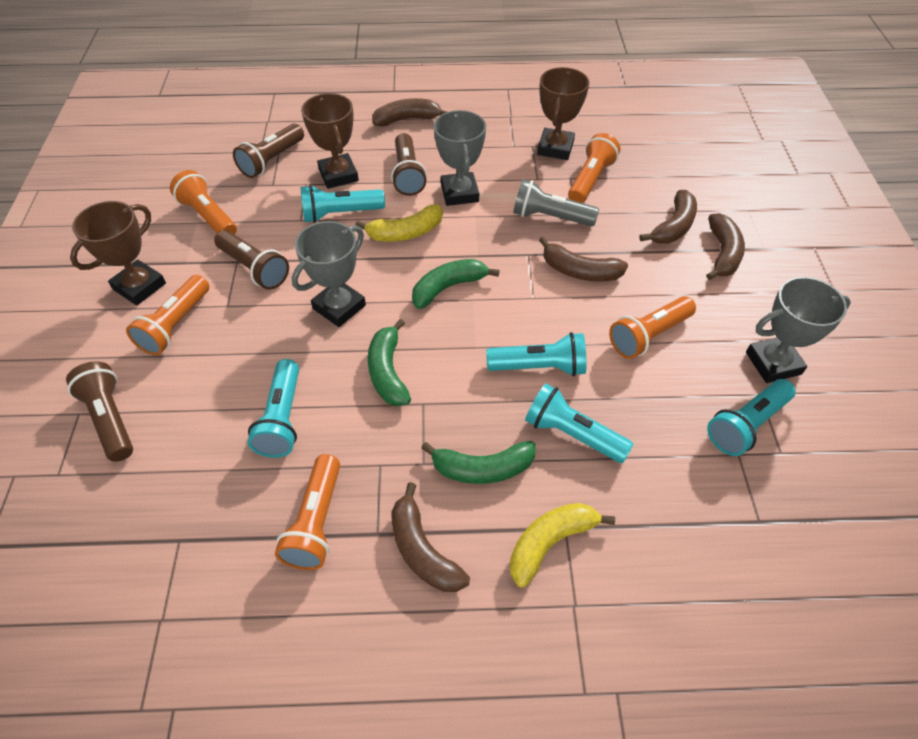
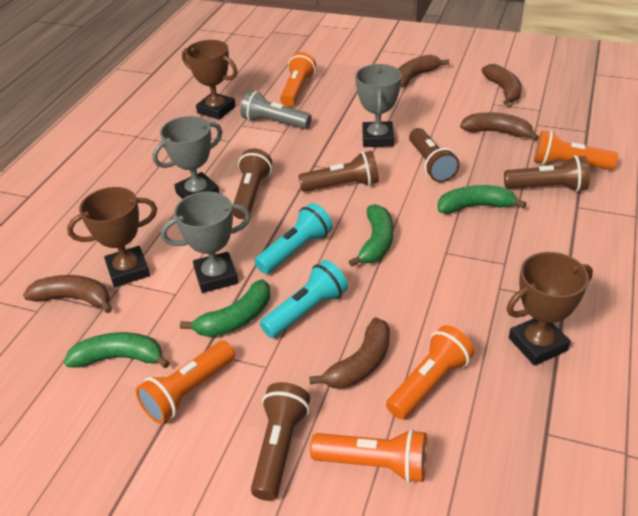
brown flashlight: [66,361,133,462] [214,230,289,290] [233,124,304,178] [391,133,427,196] = 4 -> [232,148,272,219] [251,382,310,501] [298,151,379,192] [409,128,460,182] [504,156,590,192] = 5
green banana: [368,319,411,406] [412,259,500,309] [421,441,535,484] = 3 -> [64,332,170,369] [180,279,270,337] [348,204,394,267] [438,185,526,214] = 4
turquoise flashlight: [247,359,299,458] [300,185,385,223] [486,332,586,376] [525,383,633,463] [707,379,796,456] = 5 -> [255,203,333,274] [260,260,348,338] = 2
yellow banana: [356,204,443,242] [510,503,615,587] = 2 -> none = 0

